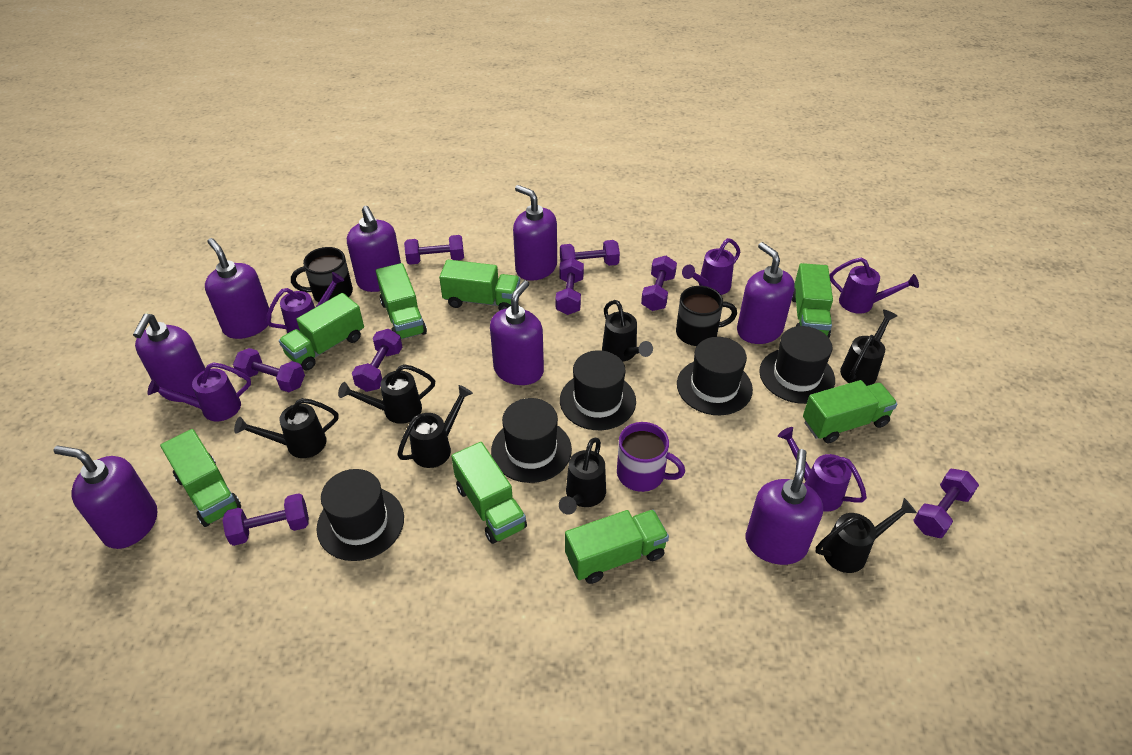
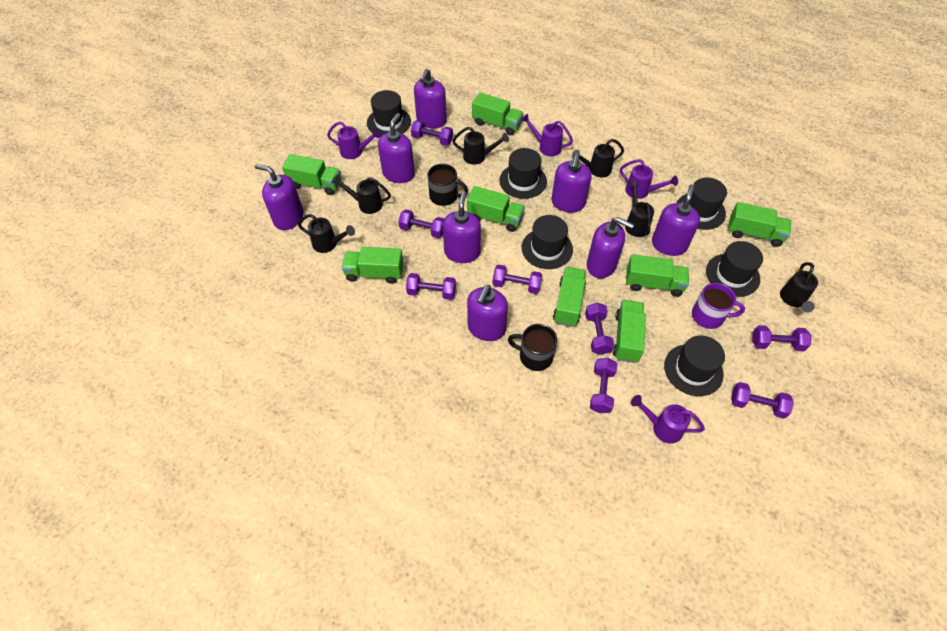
black hat: [316,469,404,561] [491,398,572,483] [560,350,636,430] [677,337,753,415] [759,326,835,404] = 5 -> [367,90,411,136] [499,148,547,199] [521,215,573,269] [664,336,725,396] [677,178,727,230] [706,241,763,297] = 6
black watering can: [234,398,338,458] [338,364,435,424] [397,385,473,468] [559,437,606,515] [602,300,653,362] [816,498,917,573] [840,309,897,386] = 7 -> [298,214,355,253] [331,174,391,214] [452,127,509,165] [572,139,624,177] [625,181,654,237] [780,262,818,313] = 6
purple watering can: [148,362,251,421] [266,272,345,333] [682,238,740,295] [778,427,867,511] [830,258,919,314] = 5 -> [327,121,381,159] [521,114,573,157] [620,159,678,199] [631,395,705,444] = 4

